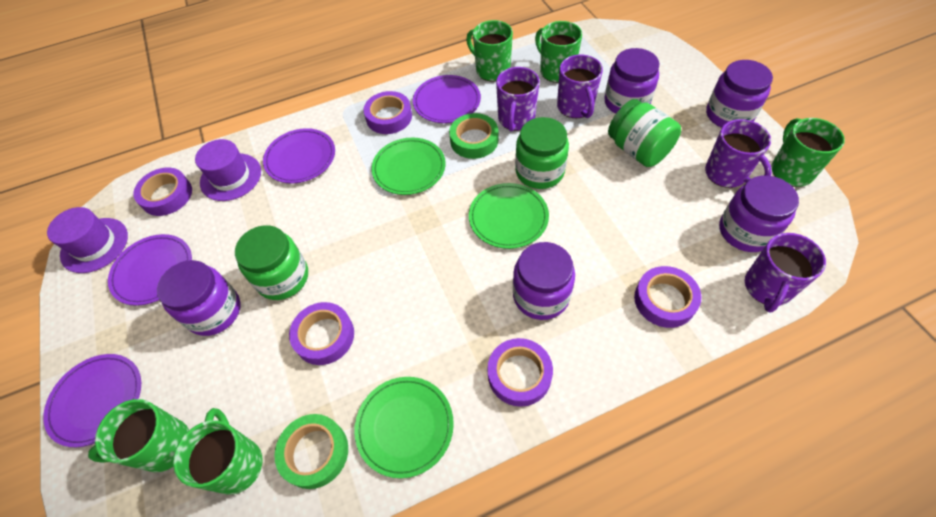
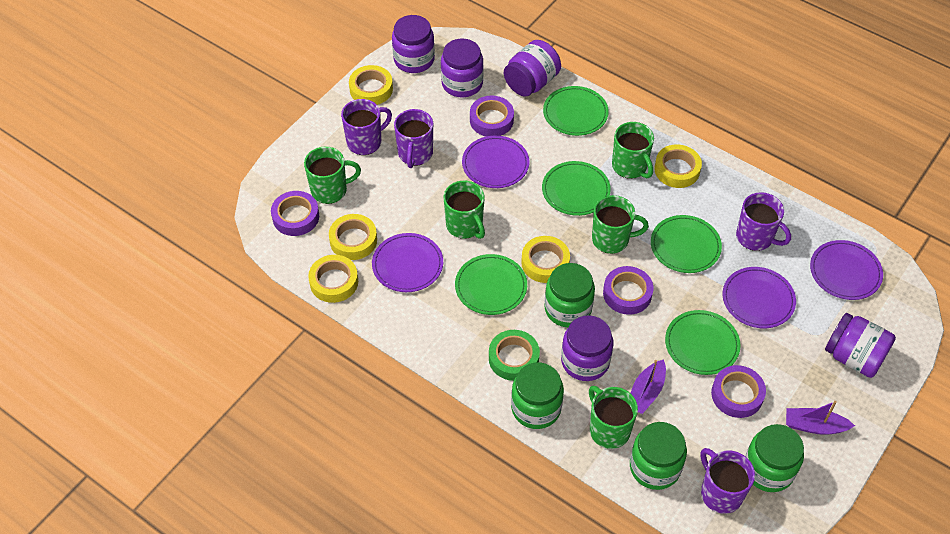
green jar: [235,225,308,300] [515,117,569,189] [608,99,681,167] = 3 -> [511,363,564,429] [544,263,595,327] [630,422,687,490] [745,424,804,492] = 4
green plate: [354,377,454,478] [371,138,445,195] [469,183,549,249] = 3 -> [455,254,527,315] [542,161,611,216] [543,86,609,136] [651,215,722,273] [665,310,741,375] = 5
green tape: [274,414,348,489] [449,113,498,159] = 2 -> [489,330,540,381] = 1
purple boat: none = 0 -> [631,359,666,414] [786,401,855,435] = 2
purple hat: [47,207,128,273] [195,139,261,201] = 2 -> none = 0
purple tape: [133,167,192,216] [289,302,354,365] [364,91,412,134] [487,338,553,407] [634,266,701,328] = 5 -> [271,191,319,236] [470,96,514,136] [603,266,653,315] [711,365,766,418] = 4
yellow tape: none = 0 -> [308,255,358,303] [329,214,377,260] [349,65,393,105] [521,236,570,283] [654,144,702,188] = 5

